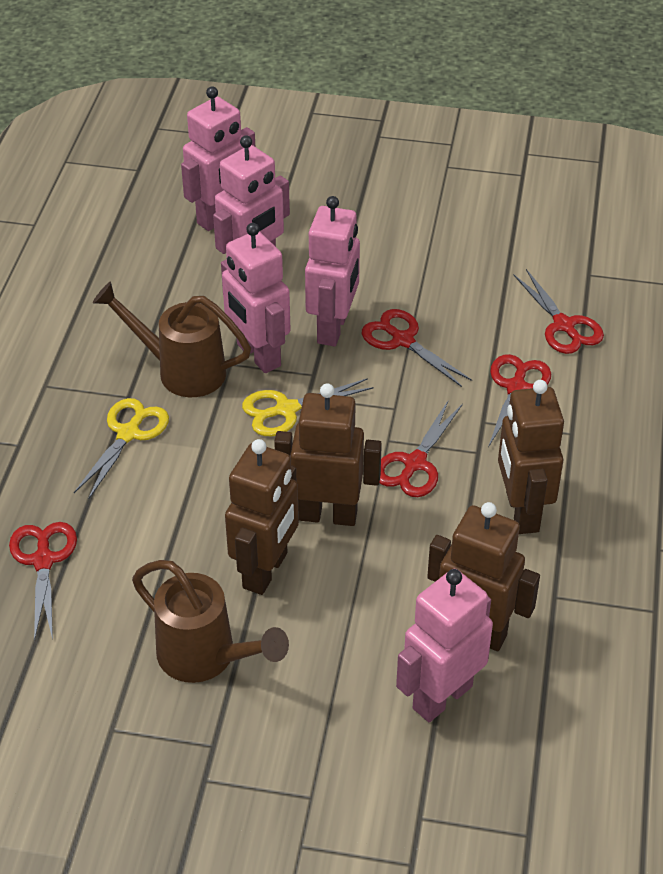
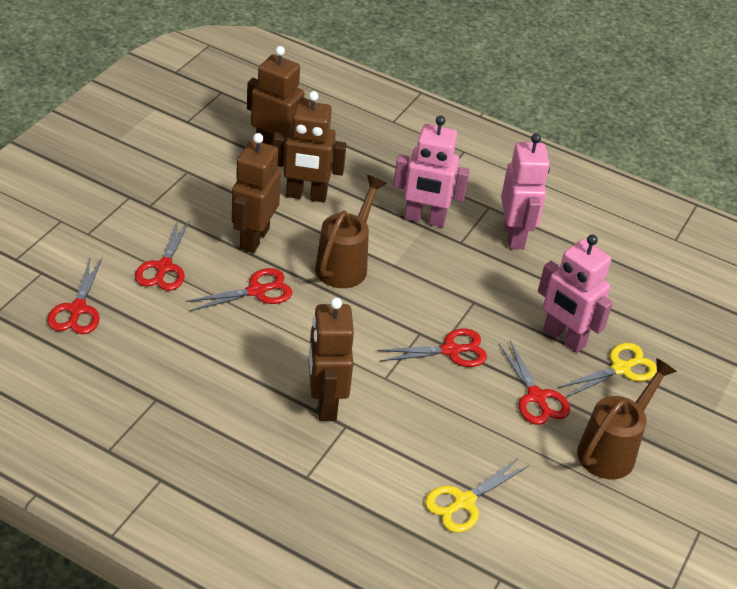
pink robot: [181,86,255,231] [213,136,290,254] [221,223,290,373] [305,196,360,346] [396,569,493,722] = 5 -> [393,116,470,227] [501,133,550,250] [538,235,613,353] = 3

